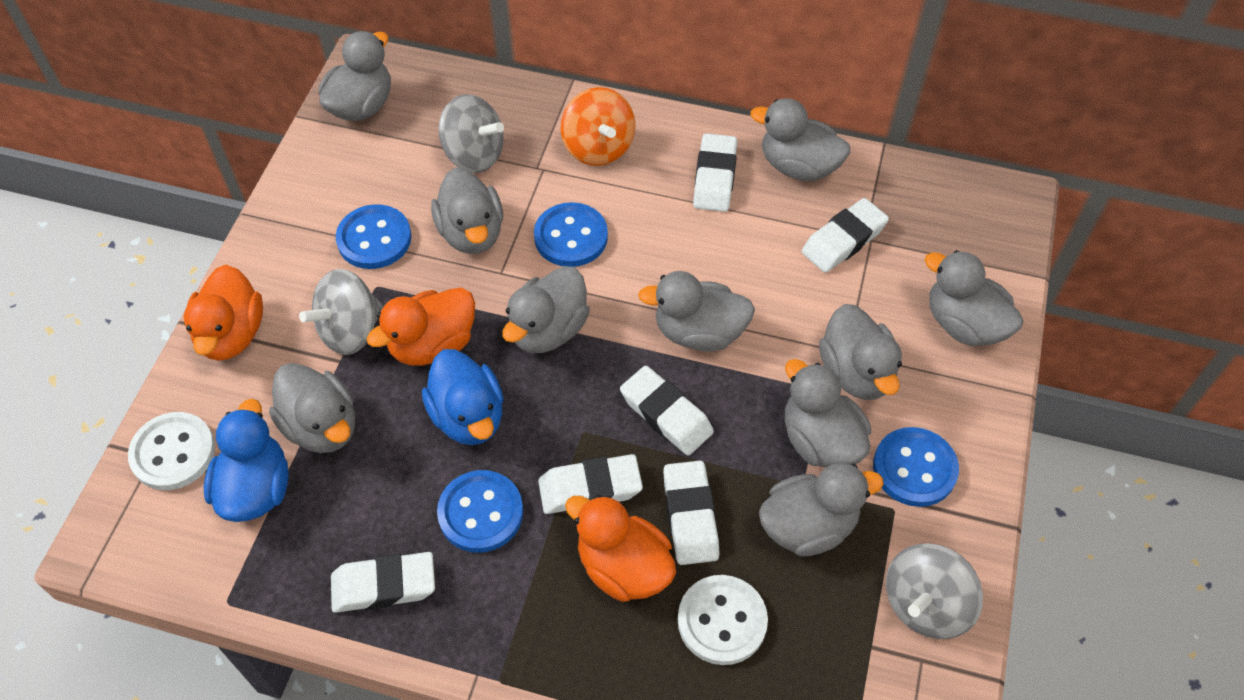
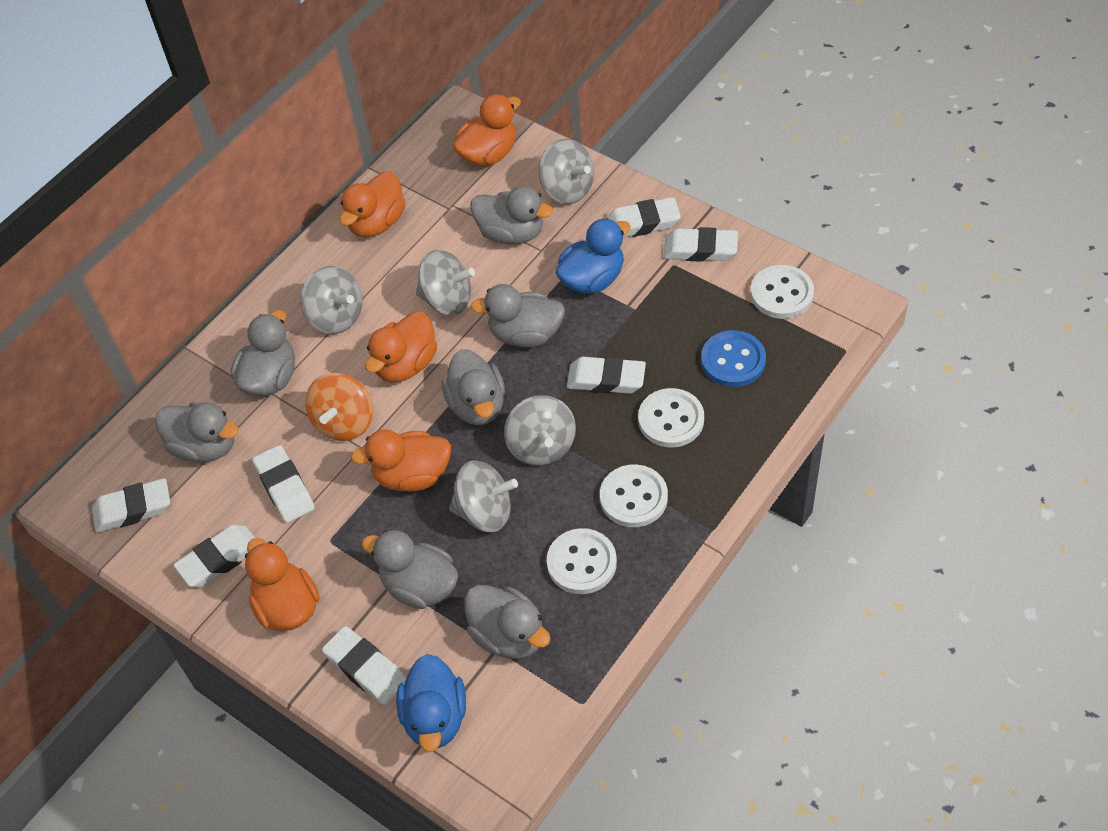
blue button: [336,204,411,269] [437,470,523,553] [534,202,608,267] [873,427,959,507] = 4 -> [701,330,766,387] = 1
grey duck: [269,363,355,453] [318,31,391,121] [431,167,503,254] [502,266,590,353] [638,271,755,352] [750,98,850,181] [759,463,884,557] [785,359,871,468] [819,304,902,400] [925,250,1023,346] = 10 -> [155,402,239,462] [231,310,295,396] [362,530,458,609] [442,349,505,425] [465,585,551,659] [470,186,554,244] [471,284,565,347] = 7
grey spinning top: [299,269,384,355] [439,94,504,173] [886,543,983,639] = 3 -> [300,266,363,334] [416,250,475,316] [449,460,518,532] [504,395,576,466] [538,139,594,204] = 5
orange duck: [184,265,263,361] [366,288,475,365] [565,495,676,602] = 3 -> [245,538,320,631] [339,171,405,237] [351,429,451,491] [365,311,437,383] [453,94,521,166] = 5
white button: [128,412,215,490] [678,575,768,665] = 2 -> [547,528,617,594] [600,465,668,527] [638,388,704,448] [751,265,814,319] = 4
white eraser: [331,552,435,613] [538,454,643,514] [620,366,714,456] [663,461,720,565] [693,133,737,212] [801,198,889,273] = 6 -> [92,478,170,533] [173,525,255,587] [252,445,315,523] [322,626,406,705] [567,356,646,394] [607,197,681,237] [664,227,738,262] = 7

